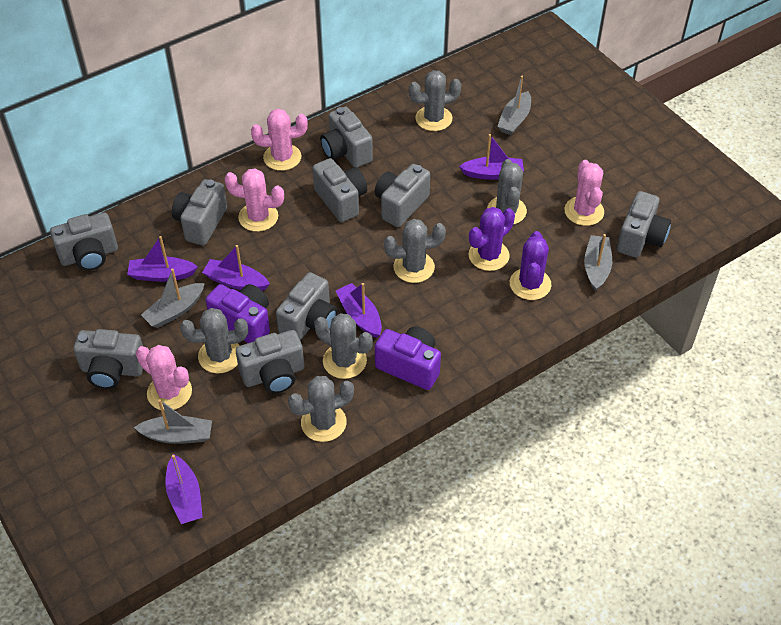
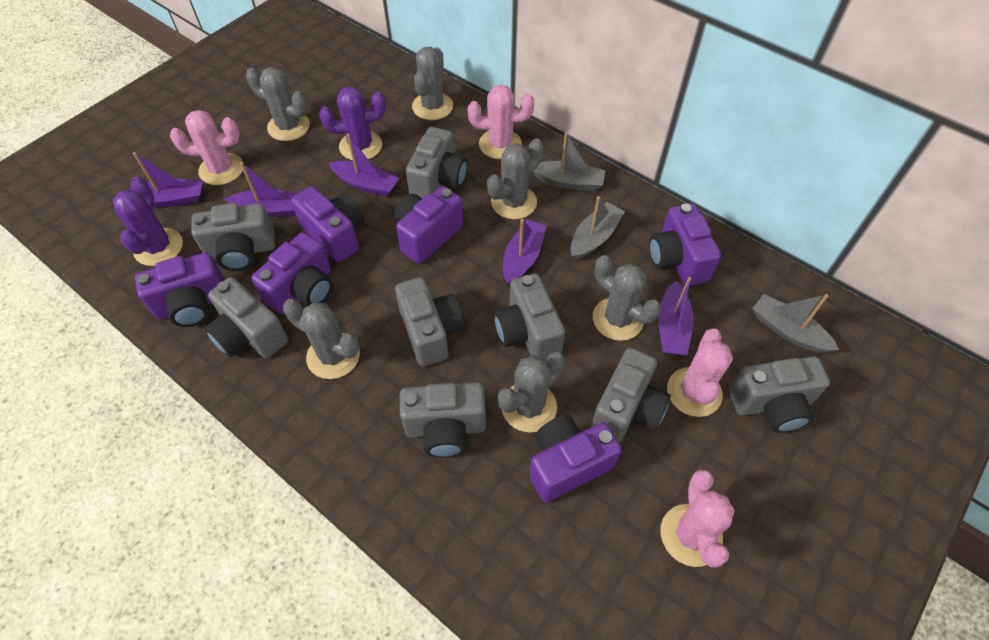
grey boat: [134,399,212,444] [141,269,205,328] [497,76,531,135] [584,234,612,291] = 4 -> [532,132,605,191] [571,196,625,260] [752,294,839,353] = 3
grey camera: [50,213,118,271] [73,329,143,389] [172,179,227,245] [236,330,305,394] [276,272,337,341] [313,158,367,222] [320,107,373,168] [375,164,430,227] [617,191,671,258] = 9 -> [191,203,275,271] [204,277,288,358] [395,277,464,367] [400,382,486,458] [406,127,468,199] [494,273,565,360] [591,348,671,442] [729,356,830,433] = 8
purple camera: [206,284,270,343] [375,326,441,390] = 2 -> [135,252,225,327] [251,232,332,315] [291,186,364,262] [394,186,464,264] [529,415,622,502] [649,203,721,286] = 6

